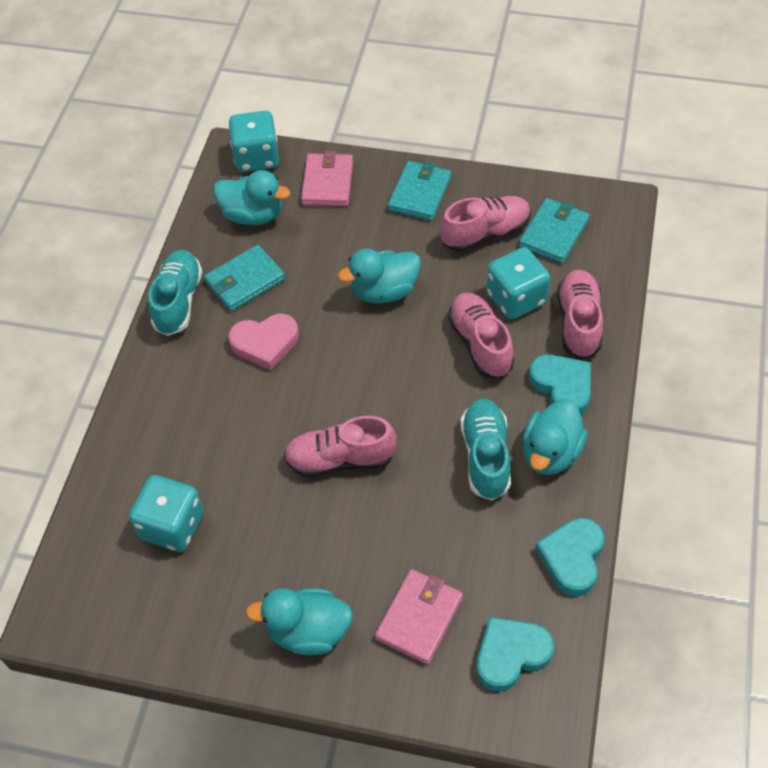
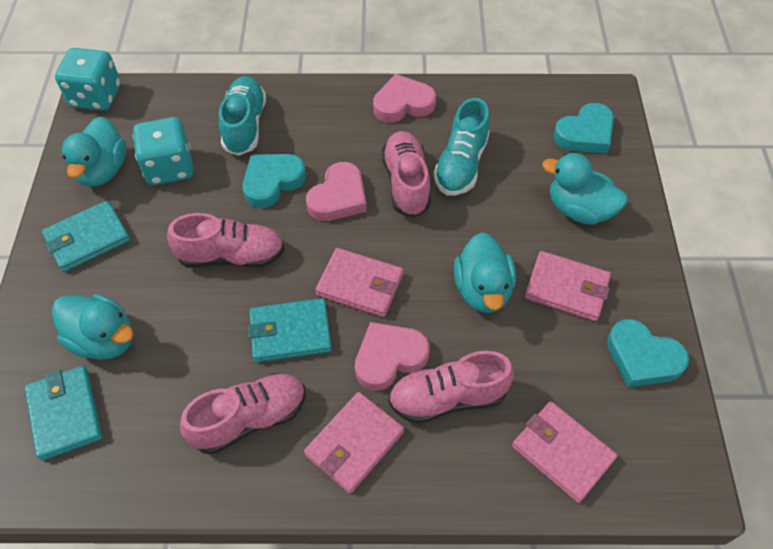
pink heart: [228,314,299,371] = 1 -> [306,162,367,221] [355,322,430,391] [373,74,436,123] = 3
pink wallet: [301,151,353,206] [375,569,463,665] = 2 -> [304,392,404,494] [315,248,403,317] [512,401,617,503] [524,251,611,321] = 4
turquoise dice: [129,475,204,552] [229,111,279,172] [486,247,550,319] = 3 -> [55,48,121,111] [133,117,193,185] = 2

